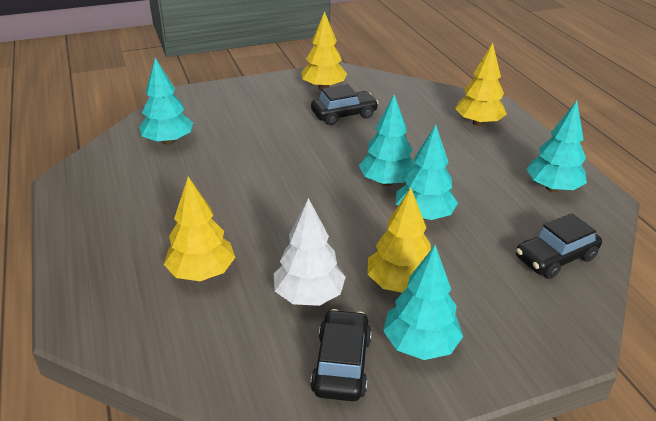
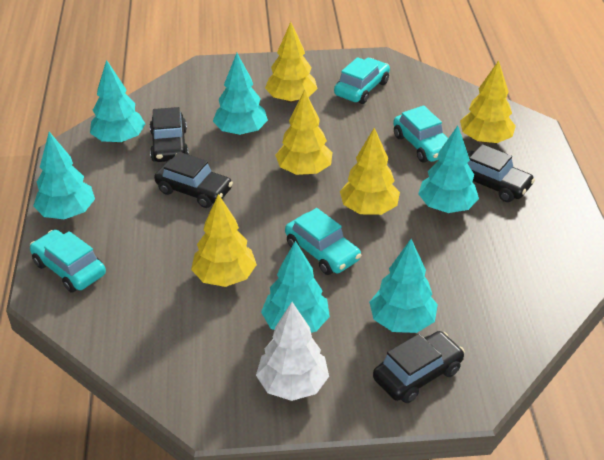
black car: [310,309,372,401] [311,84,378,125] [516,213,602,279] = 3 -> [150,107,189,162] [154,152,233,208] [373,331,465,403] [467,144,535,202] = 4
turquoise car: none = 0 -> [30,230,106,292] [285,208,361,275] [334,57,390,104] [393,106,448,163] = 4
turquoise tree: [139,58,193,145] [359,95,416,186] [383,245,463,360] [396,125,458,220] [526,100,587,192] = 5 -> [33,132,95,219] [90,60,145,143] [213,53,268,135] [261,241,330,333] [369,239,438,333] [418,126,479,213] = 6
yellow tree: [164,177,235,281] [301,11,347,90] [367,188,431,293] [455,43,507,126] = 4 -> [191,194,257,287] [265,22,318,103] [275,90,333,175] [340,128,400,215] [460,60,516,144] = 5

